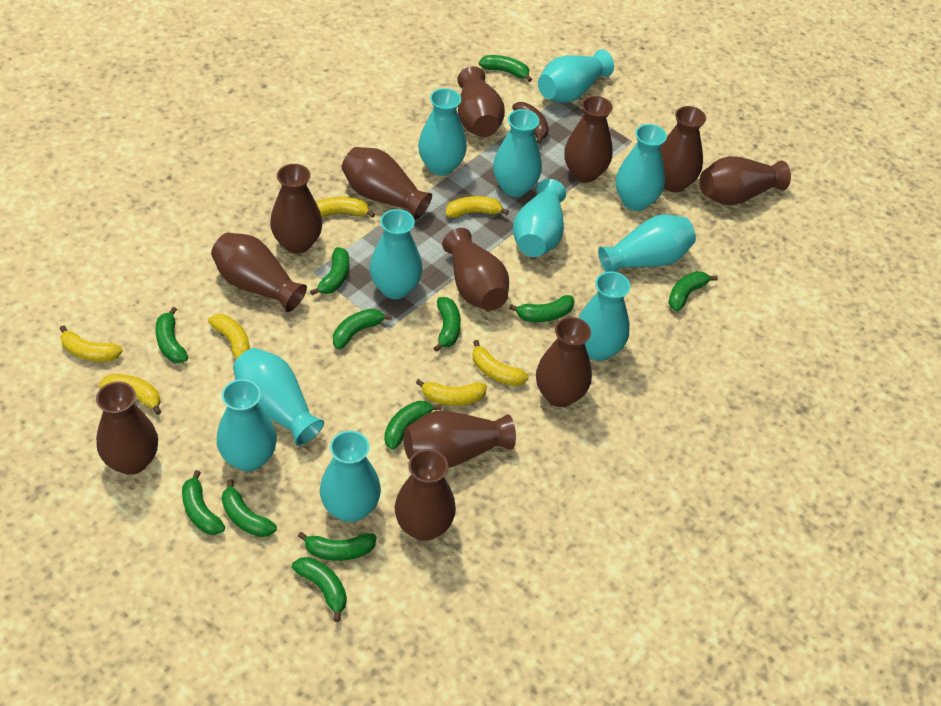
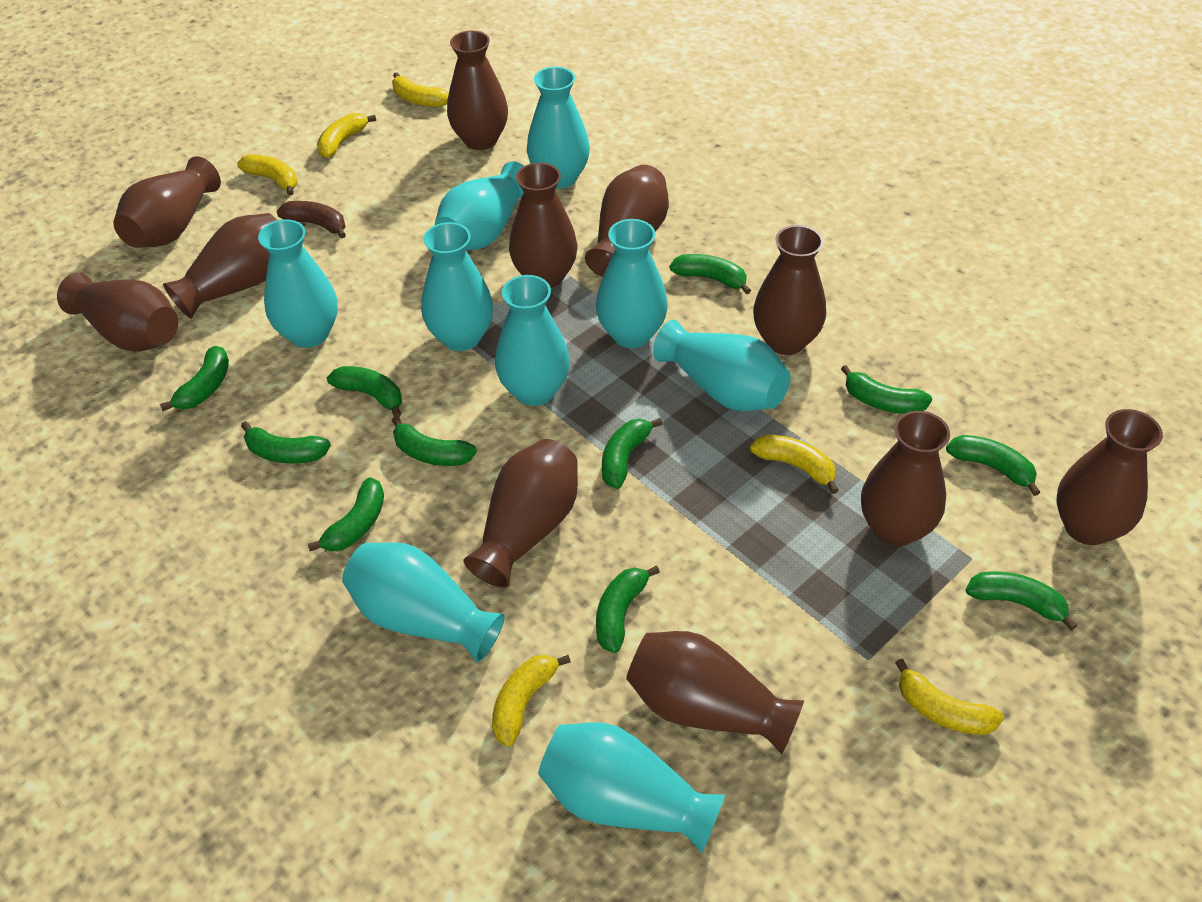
brown vase: [96,382,158,475] [211,233,307,312] [270,164,323,254] [342,147,432,220] [395,449,456,541] [404,411,516,468] [442,228,509,311] [457,66,505,137] [536,317,592,407] [564,96,613,183] [660,106,706,192] [700,156,791,205] = 12 -> [57,273,178,352] [113,156,221,248] [163,213,278,319] [447,31,508,150] [463,439,578,588] [509,163,578,288] [585,165,669,277] [626,631,804,754] [753,225,826,355] [861,411,950,546] [1057,409,1163,545] = 11
green banana: [155,307,188,363] [182,470,225,535] [222,479,277,537] [292,557,347,622] [298,532,377,561] [310,247,349,295] [333,309,392,349] [384,401,441,450] [434,297,461,352] [479,55,532,82] [509,295,575,322] [668,271,718,311] = 12 -> [160,346,229,411] [241,421,331,464] [308,477,384,551] [327,366,402,417] [392,416,477,466] [596,565,660,653] [602,418,663,489] [669,254,751,294] [841,365,932,414] [946,435,1040,496] [966,571,1077,631] = 11
turquoise vase: [217,379,277,472] [233,348,324,446] [320,430,381,522] [370,209,422,299] [418,88,467,176] [493,109,542,197] [513,179,566,257] [538,49,614,103] [578,271,630,361] [598,214,696,272] [616,124,667,211] = 11 -> [258,219,338,348] [342,542,505,663] [421,222,493,351] [434,161,524,250] [495,275,570,406] [527,67,590,188] [538,723,725,853] [596,219,668,348] [653,320,790,411] = 9
yellow banana: [60,325,123,362] [99,374,161,415] [208,314,250,359] [316,197,375,218] [416,379,487,406] [446,196,509,218] [472,340,529,386] = 7 -> [237,154,298,196] [317,113,376,158] [392,72,449,107] [492,655,571,746] [750,435,839,494] [895,659,1004,735] = 6

